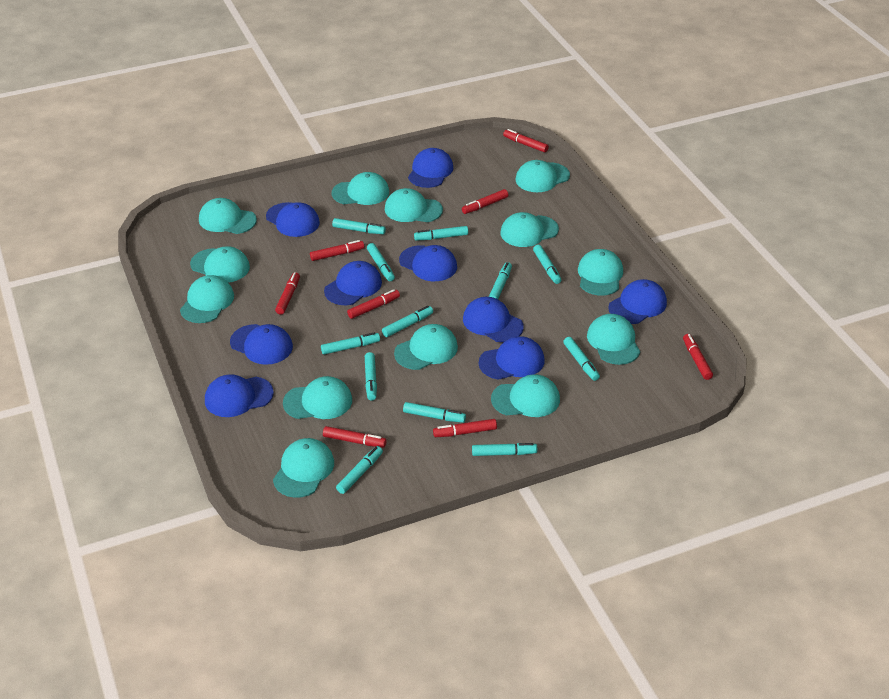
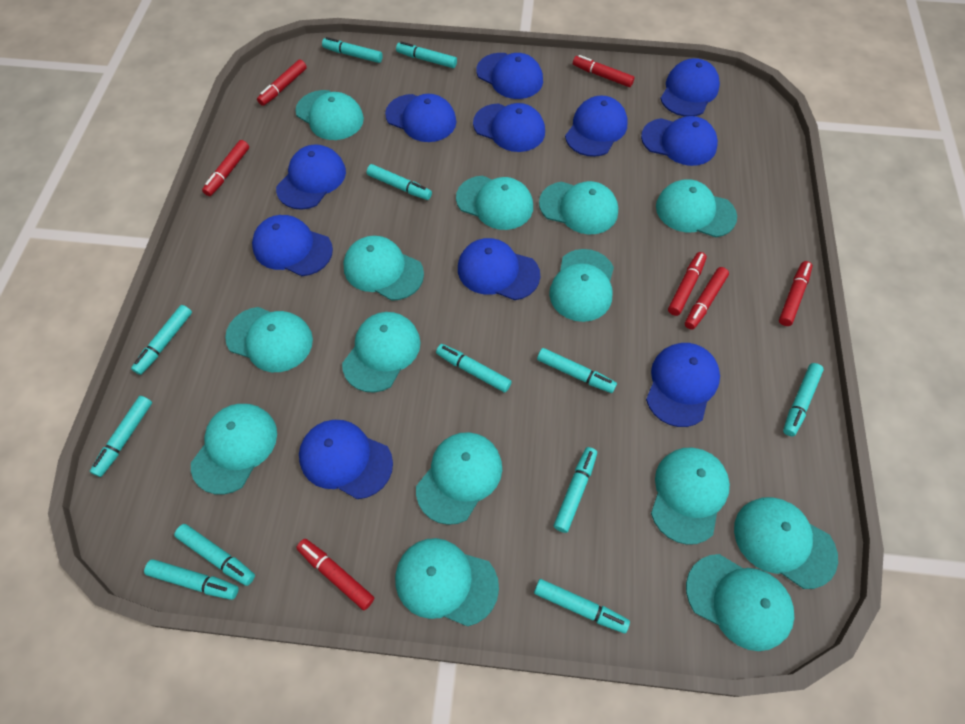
blue cap: [205,374,274,417] [230,324,293,365] [266,202,320,237] [324,261,382,305] [399,245,457,281] [408,148,454,188] [463,297,524,342] [479,336,545,380] [608,279,667,324] = 9 -> [252,215,333,276] [276,144,346,210] [299,420,393,499] [385,94,456,142] [458,238,540,300] [473,103,545,152] [476,53,543,99] [565,96,628,157] [641,116,718,166] [646,343,720,427] [660,58,720,117] = 11
red marker: [275,272,300,314] [310,240,364,261] [323,426,387,448] [347,289,400,319] [433,419,497,437] [462,189,508,214] [503,129,549,152] [683,334,713,380] = 8 -> [202,140,249,196] [257,59,307,106] [296,539,374,610] [573,55,635,87] [668,252,707,316] [685,267,729,330] [779,261,812,326] = 7
turquoise cap: [180,275,234,323] [190,246,250,283] [199,198,257,234] [273,438,334,498] [283,376,352,419] [331,172,389,205] [385,188,443,222] [394,324,458,370] [491,374,560,417] [500,212,559,247] [516,160,570,192] [578,249,623,296] [587,314,640,365] = 13 -> [191,404,277,495] [225,307,313,372] [295,90,364,140] [342,312,421,393] [344,236,424,301] [395,538,499,627] [416,432,502,525] [456,176,533,230] [539,181,618,234] [549,249,614,322] [651,448,730,545] [656,179,737,237] [686,554,794,651] [734,497,838,589] = 14

